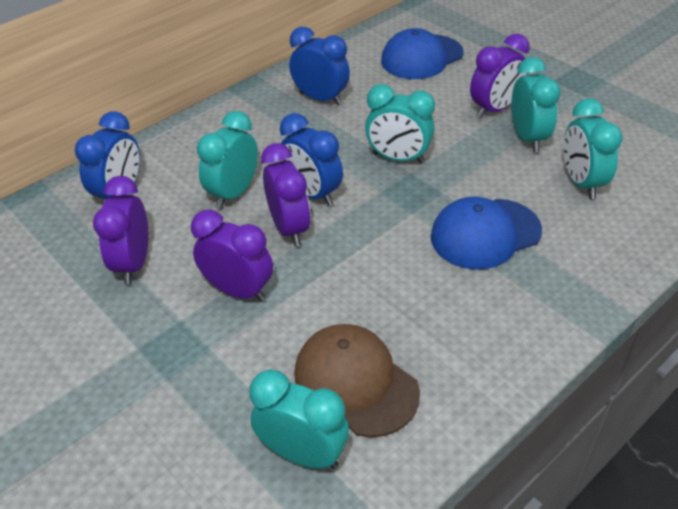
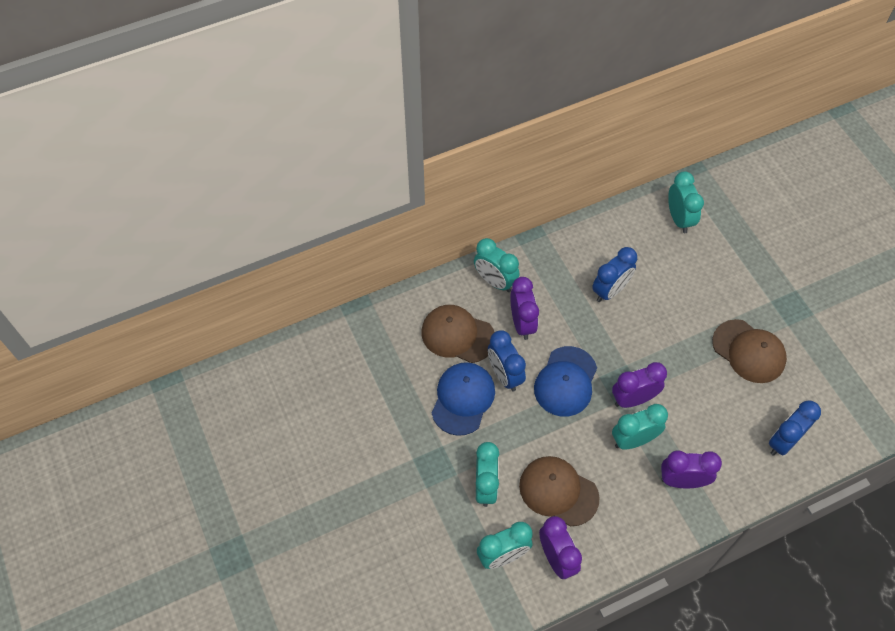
brown cap: [294,324,420,437] = 1 -> [421,305,494,363] [519,456,600,526] [712,319,787,383] = 3

